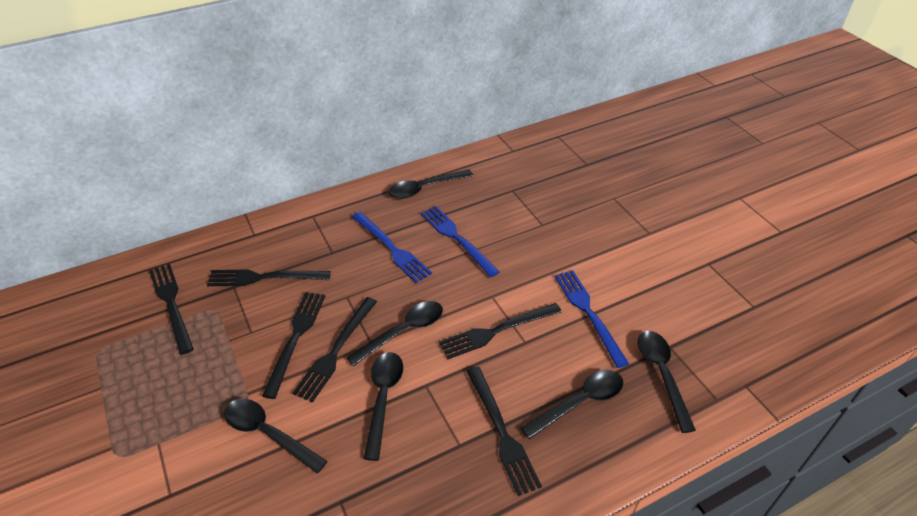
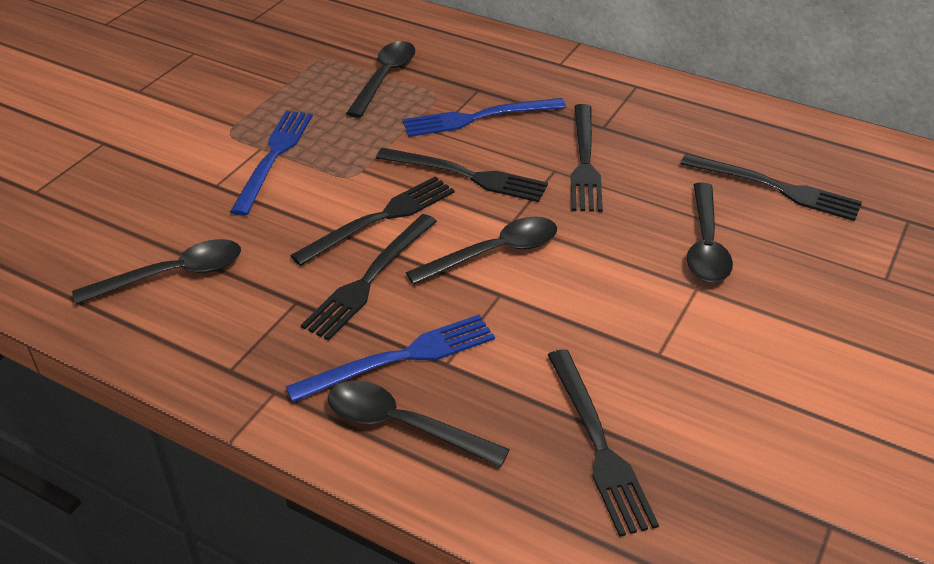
black spoon: [224,399,327,474] [346,301,443,367] [364,352,403,461] [389,170,473,199] [521,370,623,439] [638,331,696,433] = 6 -> [72,239,241,305] [328,381,510,467] [346,41,415,118] [406,217,557,285] [687,182,733,283] = 5

